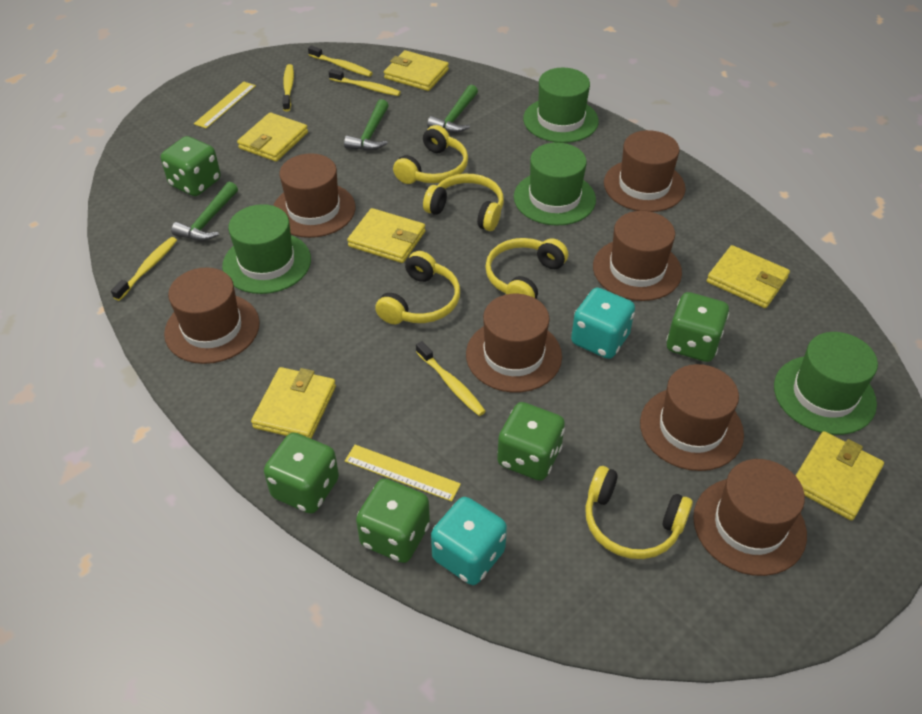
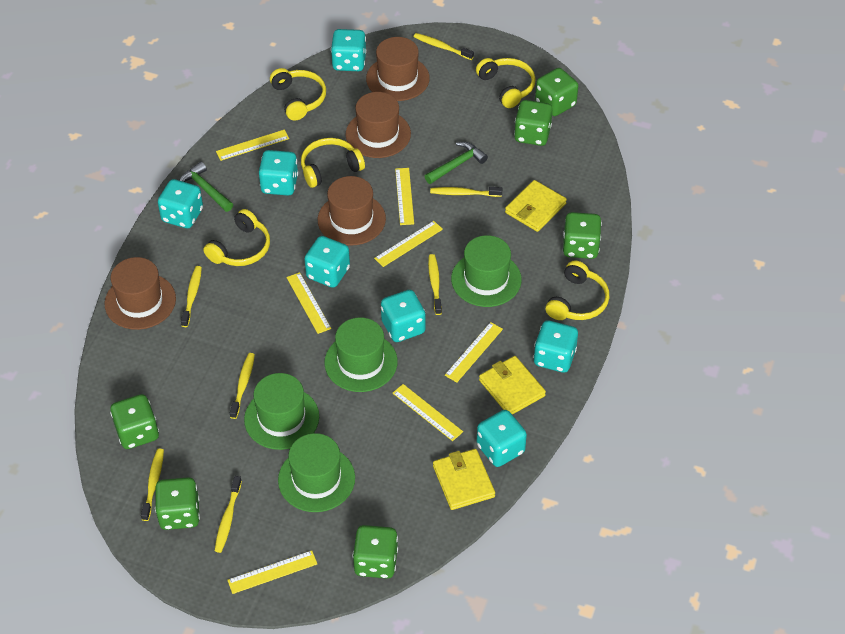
brown hat: [164,268,260,364] [273,153,355,238] [466,294,562,393] [593,211,682,301] [604,130,686,212] [640,364,744,471] [693,459,807,576] = 7 -> [105,257,176,330] [318,176,386,246] [346,92,411,158] [366,37,430,101] = 4
green dice: [161,136,221,196] [264,433,339,514] [356,479,430,563] [497,402,565,481] [666,292,729,362] = 5 -> [110,394,159,449] [155,477,200,530] [353,525,398,579] [514,100,552,146] [535,68,578,116] [563,212,602,259] = 6
green hammer: [171,182,238,241] [344,99,389,151] [427,85,478,133] = 3 -> [179,162,233,212] [425,142,488,184] = 2
turquoise dice: [431,497,507,585] [571,288,635,359] = 2 -> [158,179,203,228] [259,150,298,196] [304,236,350,288] [331,29,366,71] [381,290,425,342] [477,410,527,467] [533,320,578,373] = 7
yellow ruler: [194,81,256,129] [345,445,461,502] = 2 -> [216,130,289,161] [227,550,317,594] [287,272,331,334] [374,221,443,267] [393,384,463,441] [395,168,414,225] [445,322,503,383] = 7
yellow toothbrush: [111,237,177,301] [283,64,294,112] [308,45,373,77] [329,69,401,96] [416,341,486,416] = 5 -> [141,449,164,521] [181,266,202,327] [215,476,242,553] [230,353,255,419] [413,33,474,60] [428,254,442,315] [430,187,502,197] = 7
yellow wallet: [237,112,308,162] [251,367,336,439] [347,208,426,263] [384,50,449,91] [707,245,790,308] [795,431,884,521] = 6 -> [433,449,495,510] [479,356,546,415] [505,180,567,232] = 3

